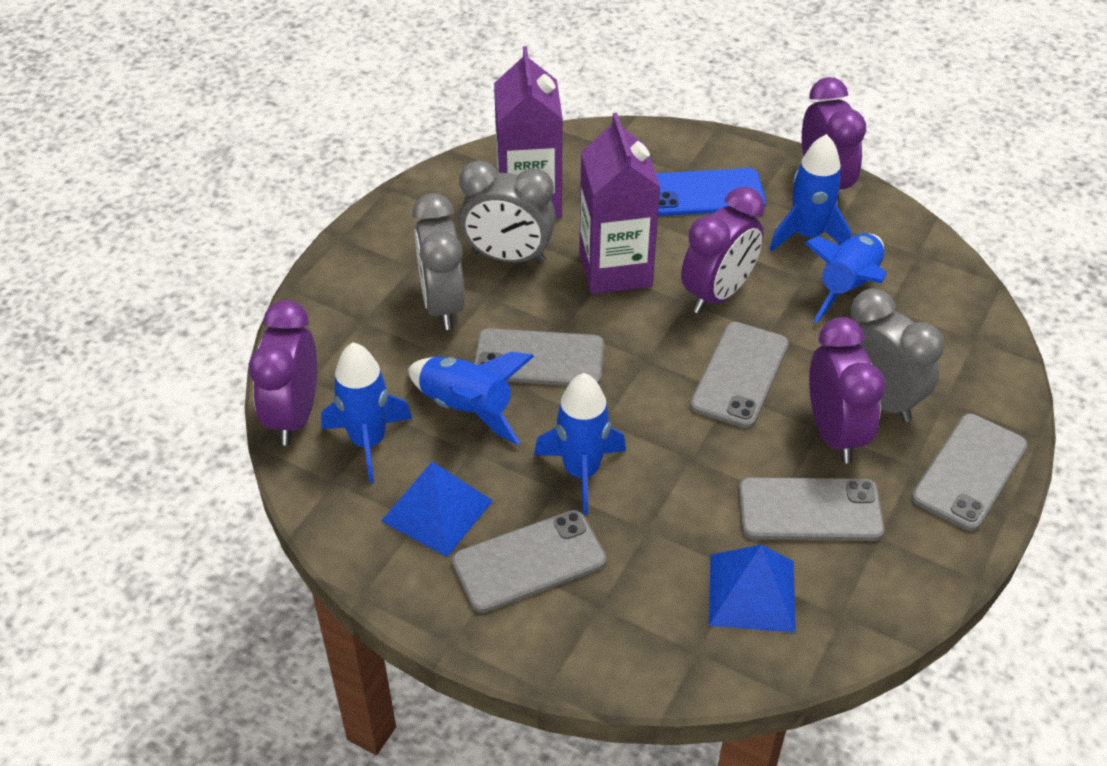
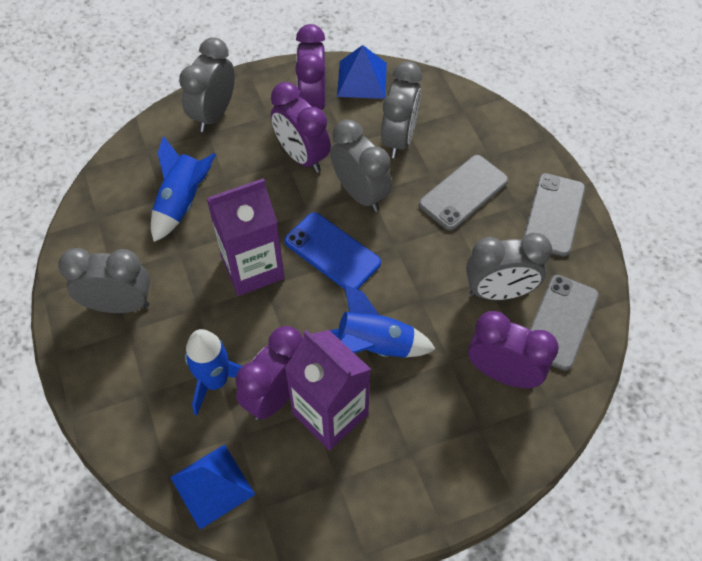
blue rocket: [321,342,412,483] [408,352,534,445] [534,373,626,515] [770,134,851,251] [804,233,886,323] = 5 -> [151,136,216,242] [185,329,242,416] [330,284,436,358] = 3
grey clock: [412,193,465,330] [459,160,556,264] [851,289,944,422] = 3 -> [58,248,150,313] [179,37,235,132] [330,120,392,212] [381,61,422,158] [466,233,552,300] = 5
grey phone: [452,510,607,613] [474,328,604,386] [690,322,789,428] [739,477,885,541] [912,414,1028,531] = 5 -> [419,155,508,231] [524,173,585,256] [530,275,599,371] = 3

